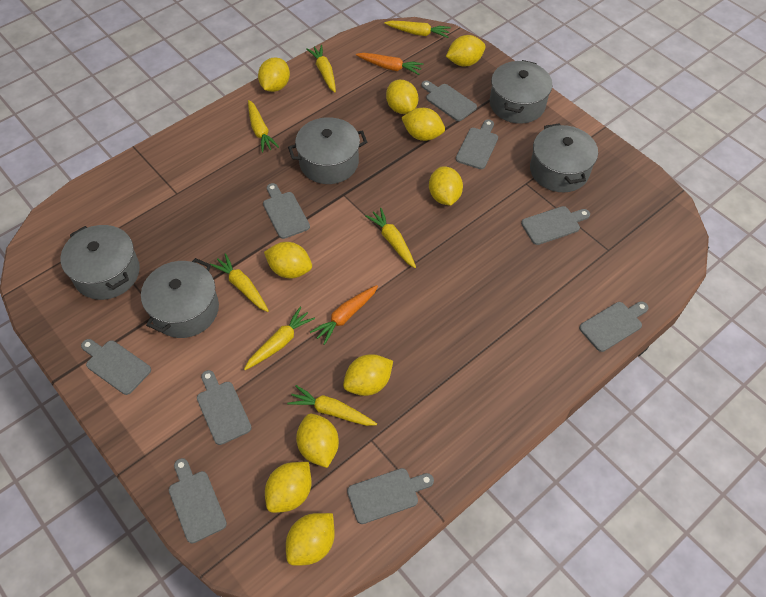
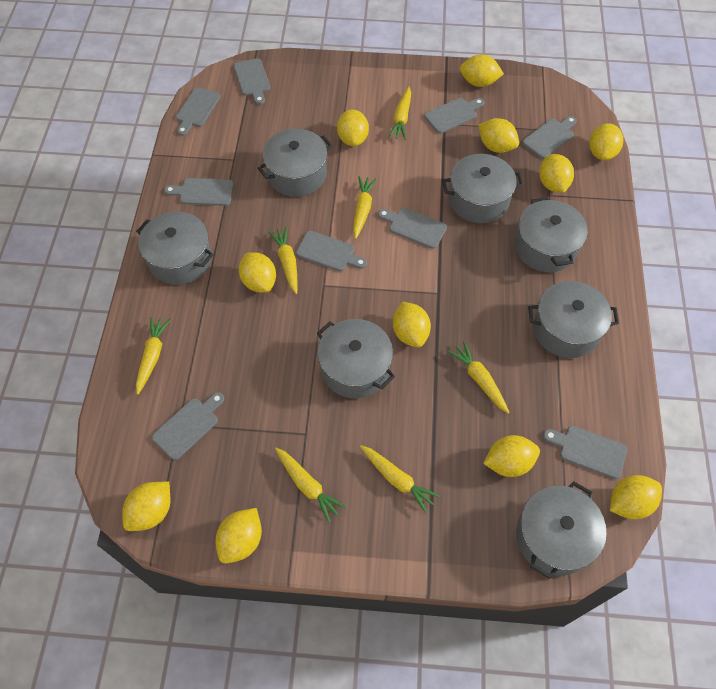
grey pot: [61,225,140,300] [141,258,219,338] [288,117,367,184] [490,60,552,124] [530,123,598,192] = 5 -> [136,212,214,285] [257,129,333,197] [317,319,395,398] [442,154,524,223] [515,197,588,272] [516,481,607,579] [528,281,619,358] = 7
orange carrot: [310,285,378,345] [356,53,423,75] = 2 -> none = 0
yellow lemon: [258,57,290,92] [264,242,312,278] [265,462,312,513] [286,513,335,566] [296,414,339,468] [343,354,393,396] [386,80,418,114] [401,108,445,141] [429,166,463,206] [446,35,486,66] = 10 -> [122,482,170,531] [215,508,262,564] [239,252,276,293] [337,110,369,146] [393,302,431,347] [460,55,504,87] [478,118,519,153] [483,435,540,477] [539,154,574,193] [589,123,623,160] [610,475,662,519] = 11

